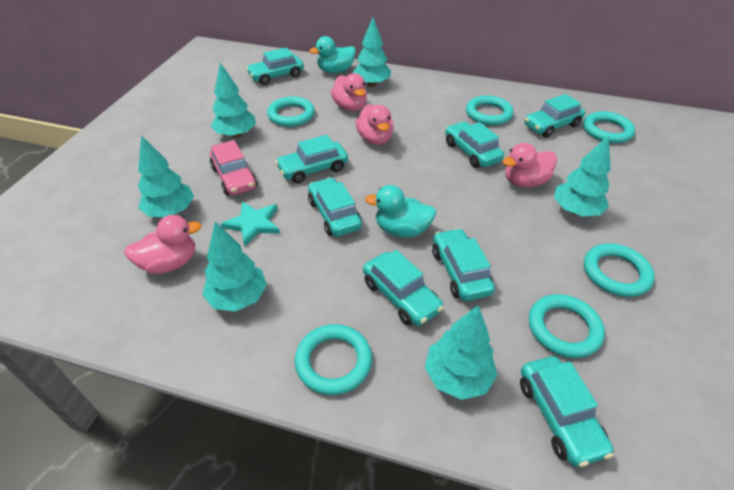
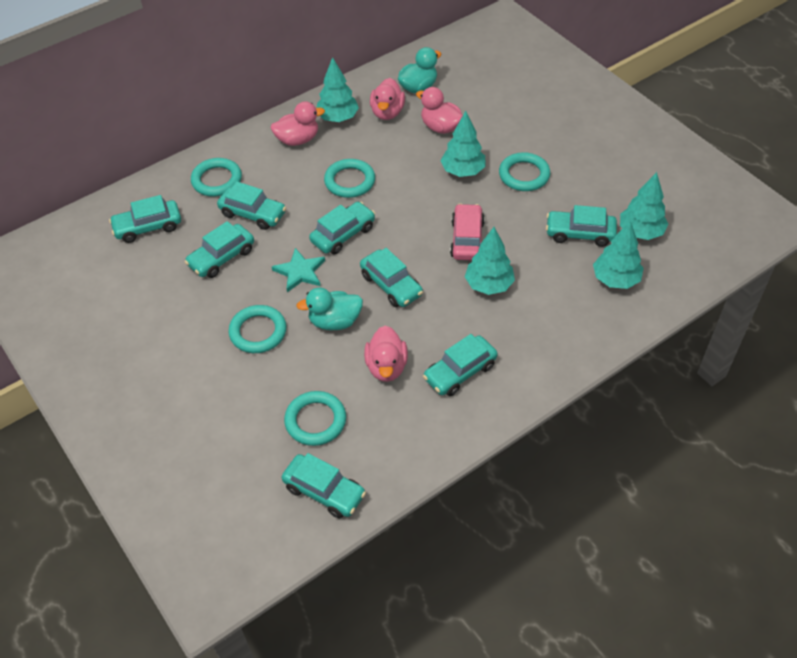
turquoise ring: [267,97,315,127] [295,324,372,395] [466,95,513,125] [529,294,605,358] [583,111,635,143] [584,243,655,297] = 6 -> [191,158,242,197] [228,305,286,353] [284,391,346,446] [324,159,375,198] [499,152,550,191] = 5
turquoise tree: [138,135,194,217] [202,222,267,312] [211,62,256,138] [353,17,391,87] [425,305,497,400] [554,135,611,217] = 6 -> [317,57,359,122] [441,111,486,177] [465,227,515,295] [593,221,644,289] [620,172,668,240] = 5

